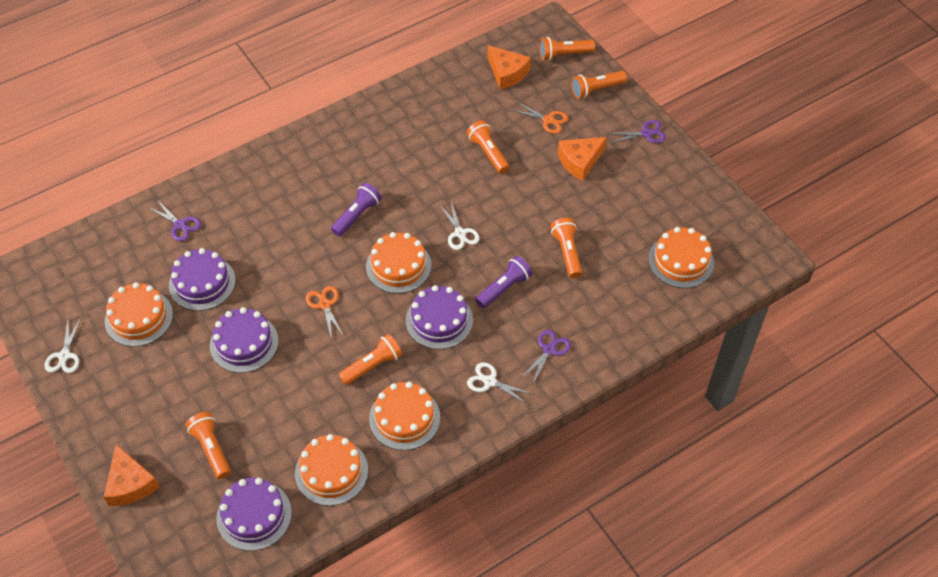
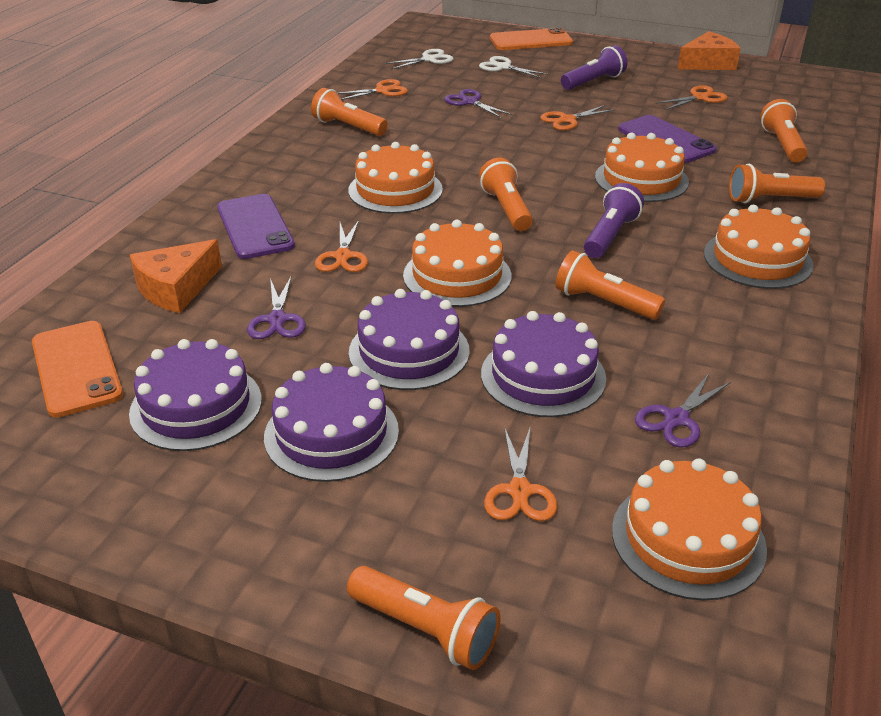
orange cheese: [104,444,160,506] [488,45,531,90] [558,137,607,181] = 3 -> [130,239,222,313] [678,31,741,70] = 2
orange phone: none = 0 -> [32,321,123,417] [490,27,573,50] = 2
orange scissors: [306,286,344,337] [512,102,568,134] = 2 -> [315,220,368,272] [337,79,408,100] [484,427,557,521] [540,105,615,130] [656,85,728,110] = 5
purple phone: none = 0 -> [217,194,295,259] [618,115,717,163] = 2
white scissors: [44,318,81,373] [439,202,480,250] [467,362,533,404] = 3 -> [384,49,454,70] [479,56,549,78] = 2

